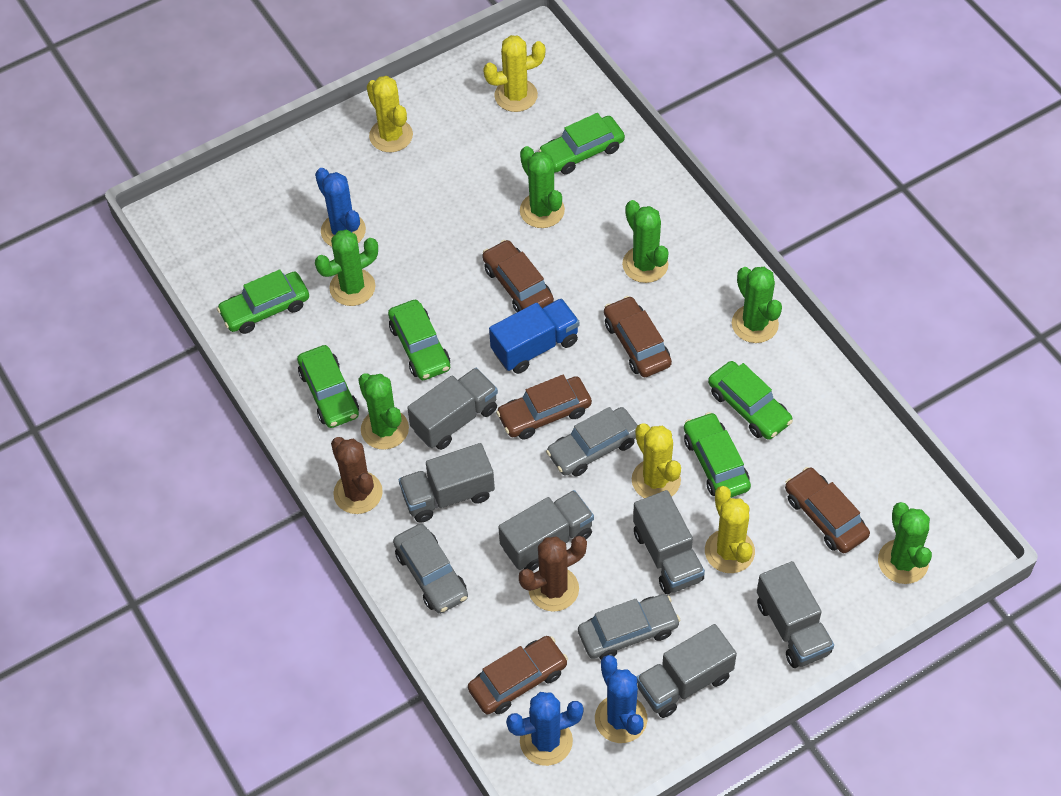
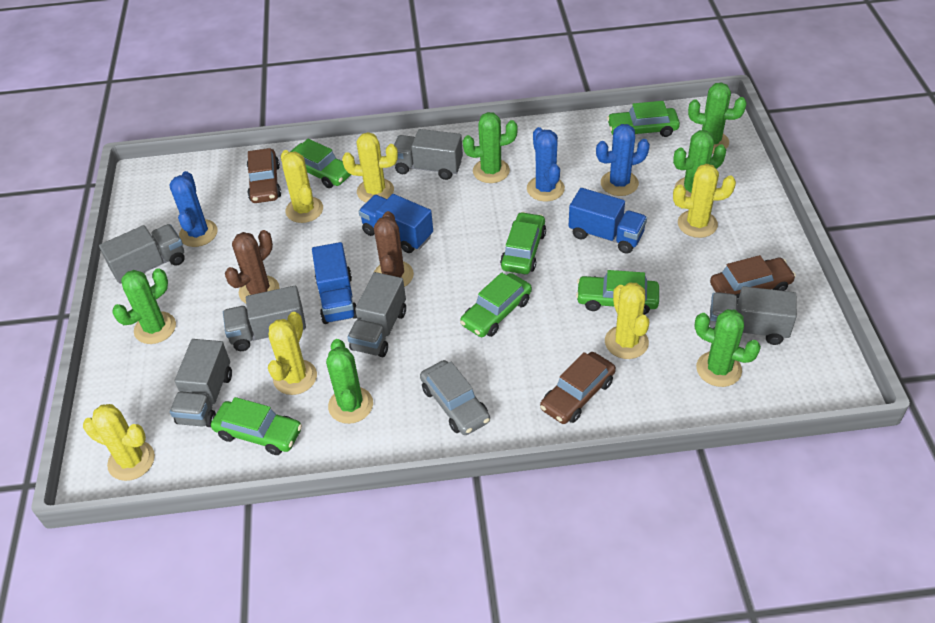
blue truck: [489,298,579,374] = 1 -> [312,242,357,324] [359,194,433,253] [569,188,647,254] = 3
brown car: [468,636,568,714] [483,240,554,312] [496,375,592,439] [604,296,672,377] [785,467,870,553] = 5 -> [247,148,281,203] [540,352,616,424] [710,255,796,303] = 3
grey car: [393,524,468,614] [546,407,638,477] [578,594,681,660] = 3 -> [420,360,490,435] = 1
yellow cactus: [367,76,413,152] [483,35,545,112] [632,423,681,498] [705,486,755,573] = 4 -> [83,404,155,481] [268,312,317,395] [281,150,323,223] [342,132,398,202] [605,283,649,359] [673,164,736,238] = 6

